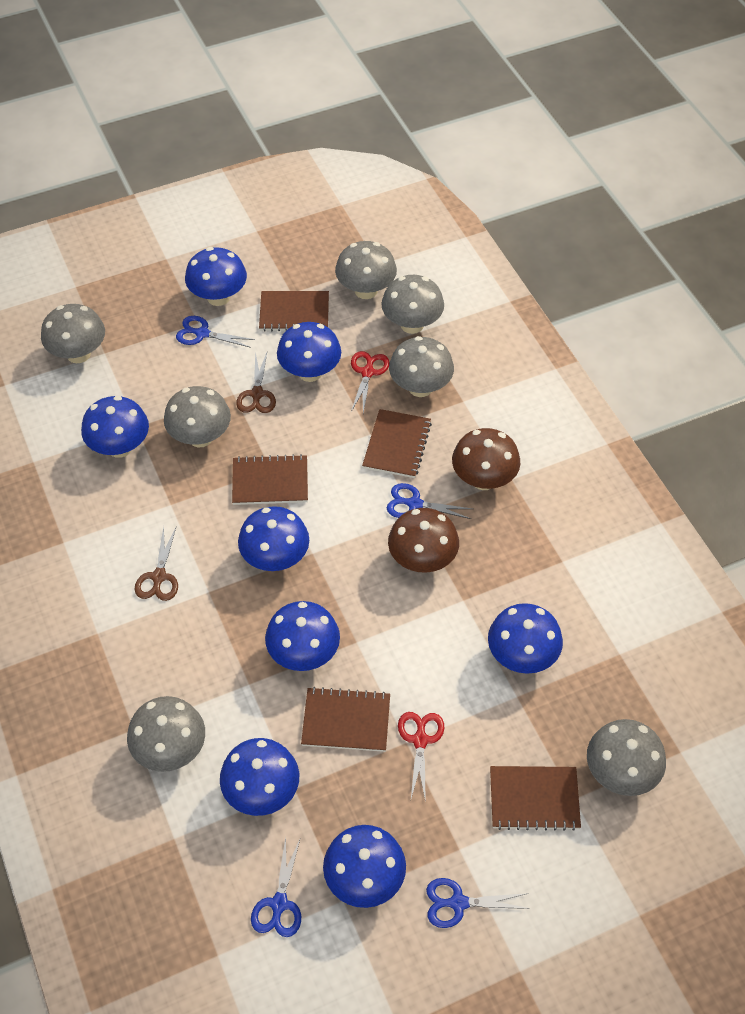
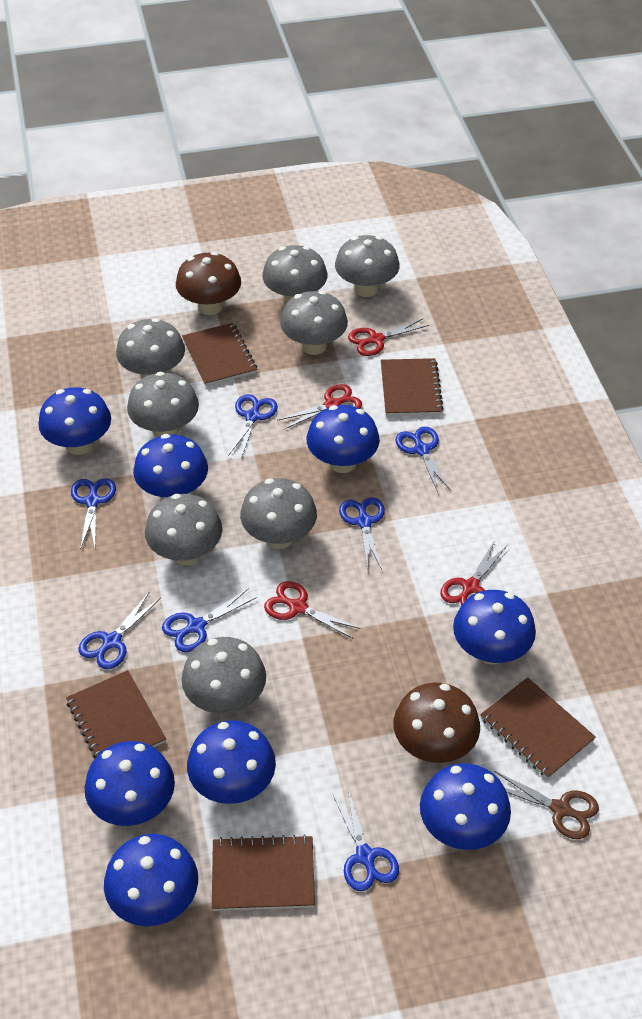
blue scissors: [176,316,255,348] [251,837,301,937] [387,483,472,519] [426,878,530,928] = 4 -> [71,478,116,550] [78,592,161,669] [162,589,257,652] [228,394,278,459] [332,789,399,891] [339,497,385,570] [396,427,451,492] = 7
brown scissors: [134,526,178,601] [236,352,276,413] = 2 -> [494,771,599,839] = 1
grey mushroom: [41,304,105,363] [127,696,205,772] [164,386,231,448] [335,241,397,299] [382,275,444,334] [389,336,454,397] [587,719,666,796] = 7 -> [116,318,185,379] [127,372,199,437] [145,494,222,565] [182,637,266,714] [240,478,317,549] [262,245,327,304] [280,291,348,355] [335,235,400,297] = 8
red scissors: [351,351,390,413] [398,712,444,802] = 2 -> [264,581,361,638] [277,384,362,430] [348,319,429,356] [440,540,508,605] = 4

